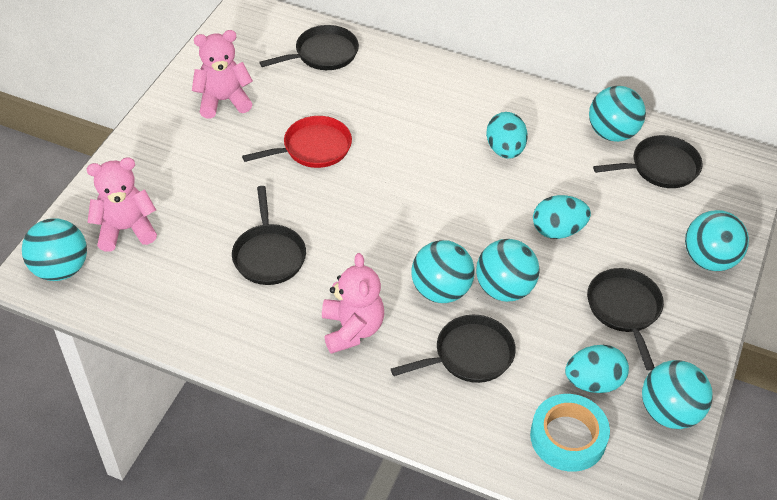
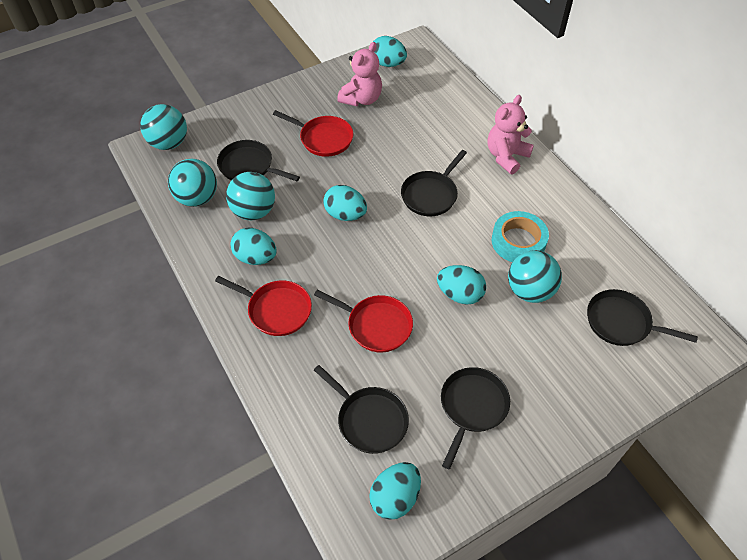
pink teddy bear: [86,158,157,252] [192,30,253,119] [322,253,384,354] = 3 -> [337,42,382,106] [488,95,534,174] = 2
red pan: [242,116,352,168] = 1 -> [215,276,312,336] [273,110,354,157] [314,290,413,353] = 3
turquoise ball: [22,218,87,281] [411,240,475,303] [476,239,540,302] [589,86,646,142] [642,360,713,429] [685,210,749,271] = 6 -> [140,104,187,150] [168,159,217,207] [226,172,275,220] [508,250,562,303] = 4
turquoise egg: [486,112,528,159] [533,195,591,239] [565,345,629,393] = 3 -> [230,228,276,265] [323,185,367,221] [369,462,421,520] [373,36,407,67] [437,265,486,305] = 5

